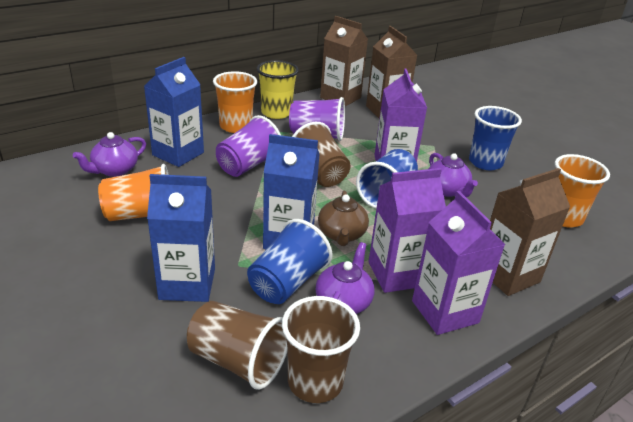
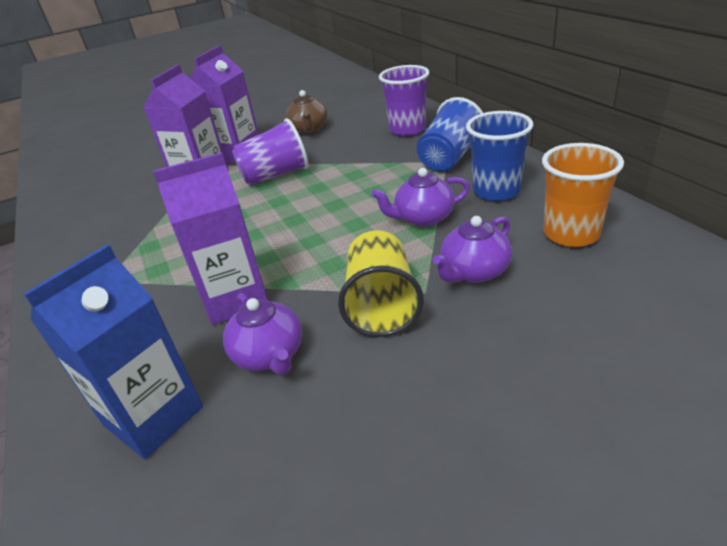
blue carton: [144,57,204,167] [147,174,215,302] [263,134,320,249] = 3 -> [23,244,203,459] = 1
blue cup: [247,219,332,304] [356,149,418,209] [469,106,522,170] = 3 -> [417,97,483,172] [466,111,534,201] = 2
brown carton: [320,16,368,106] [366,26,417,119] [490,168,570,296] = 3 -> none = 0
brown cup: [187,301,288,390] [282,296,360,403] [292,122,351,187] = 3 -> none = 0
orange cup: [98,164,169,221] [213,71,257,133] [555,154,610,228] = 3 -> [542,143,624,247] = 1

